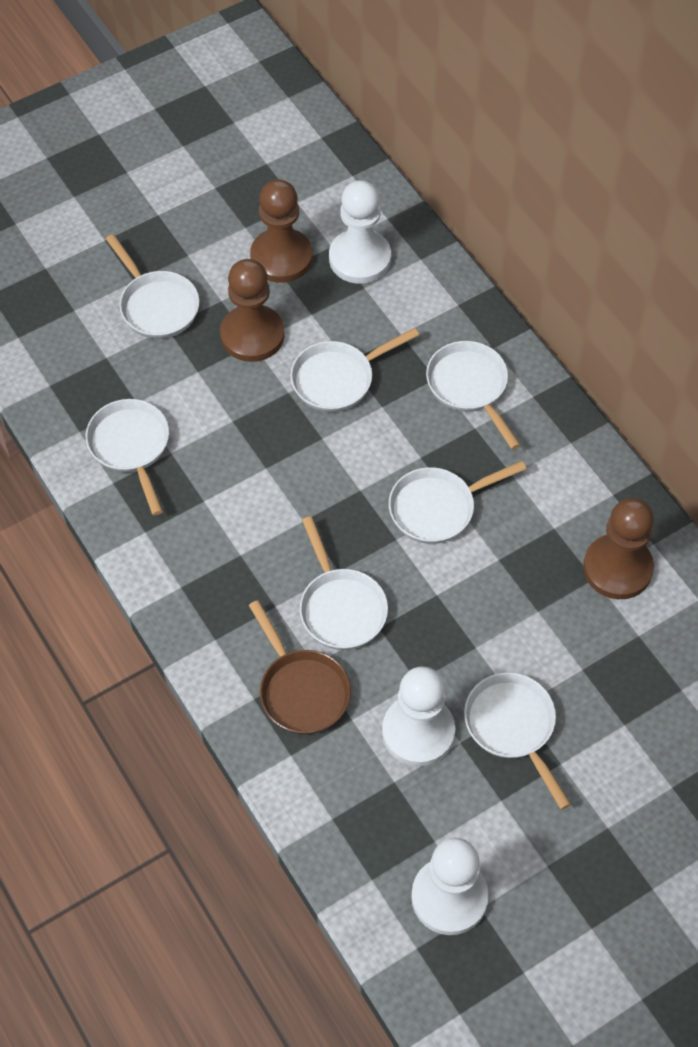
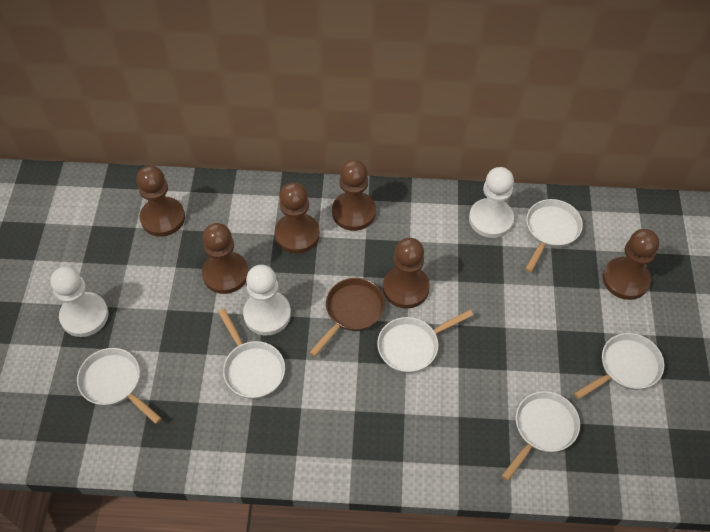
brown pawn: [220,259,285,362] [250,179,313,283] [583,498,654,599] = 3 -> [137,166,185,237] [202,223,249,294] [275,183,320,253] [332,160,376,231] [383,238,430,309] [603,229,659,300] = 6
white pan: [86,399,169,515] [106,234,200,339] [290,328,419,412] [299,516,388,650] [389,461,526,544] [426,341,521,449] [464,673,571,810] = 7 -> [77,348,162,424] [218,308,285,399] [377,309,473,373] [502,391,580,481] [525,199,583,272] [574,333,664,399] = 6

